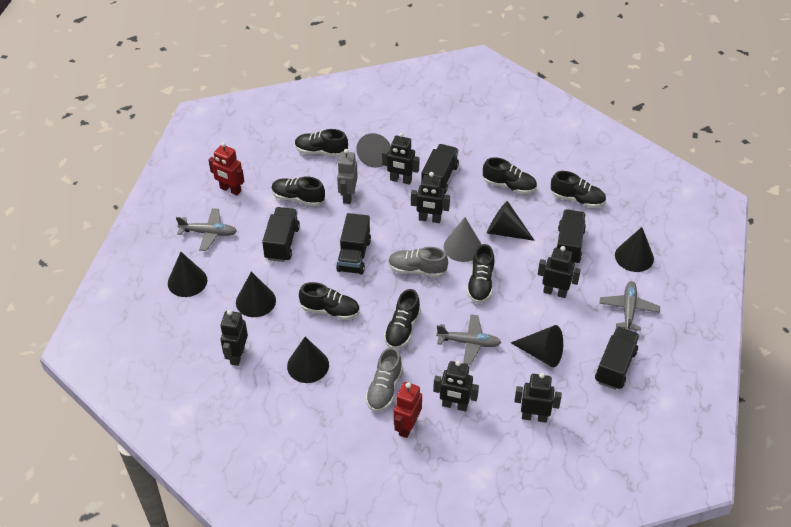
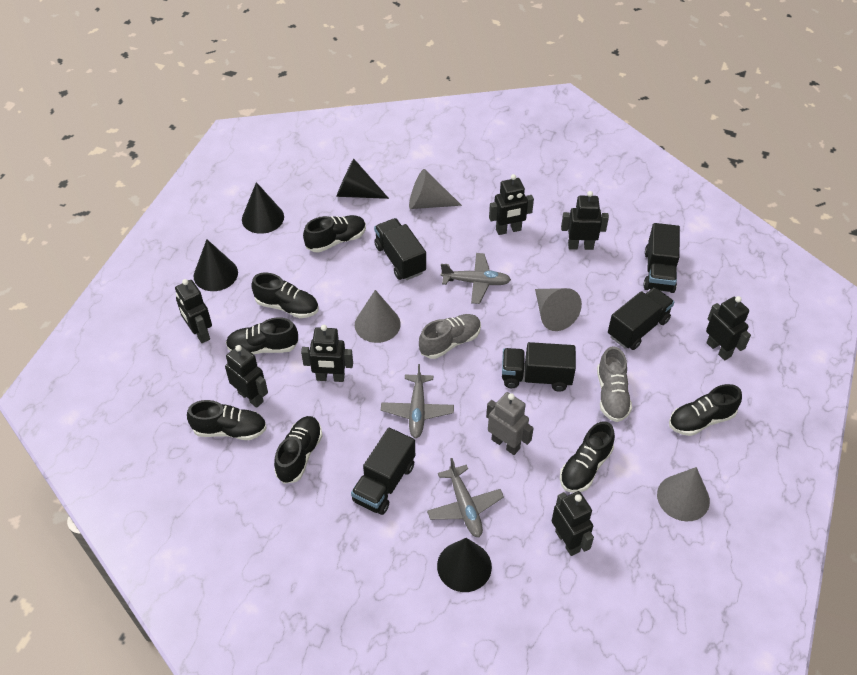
black cone: [168,252,207,297] [236,272,276,317] [287,337,329,383] [487,201,535,241] [511,325,563,367] [615,227,654,272] = 6 -> [194,239,238,291] [242,182,284,234] [336,159,389,199] [437,538,492,592] = 4
black robot: [220,310,248,366] [382,132,420,185] [411,172,450,223] [433,361,479,412] [514,373,562,423] [538,246,581,298] = 6 -> [175,279,212,343] [225,345,268,408] [301,325,353,382] [489,174,534,235] [552,491,594,556] [561,191,609,250] [706,296,751,361] = 7
grey cone: [356,133,391,168] [444,217,482,262] = 2 -> [355,290,401,343] [409,169,462,209] [535,288,582,331] [657,467,710,522] = 4
red robot: [209,142,245,195] [394,382,422,438] = 2 -> none = 0

